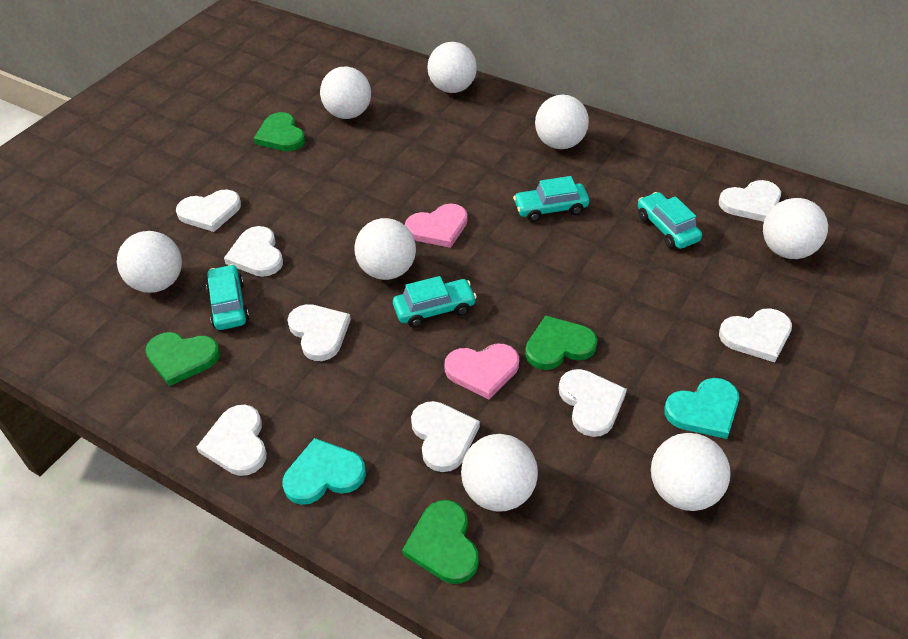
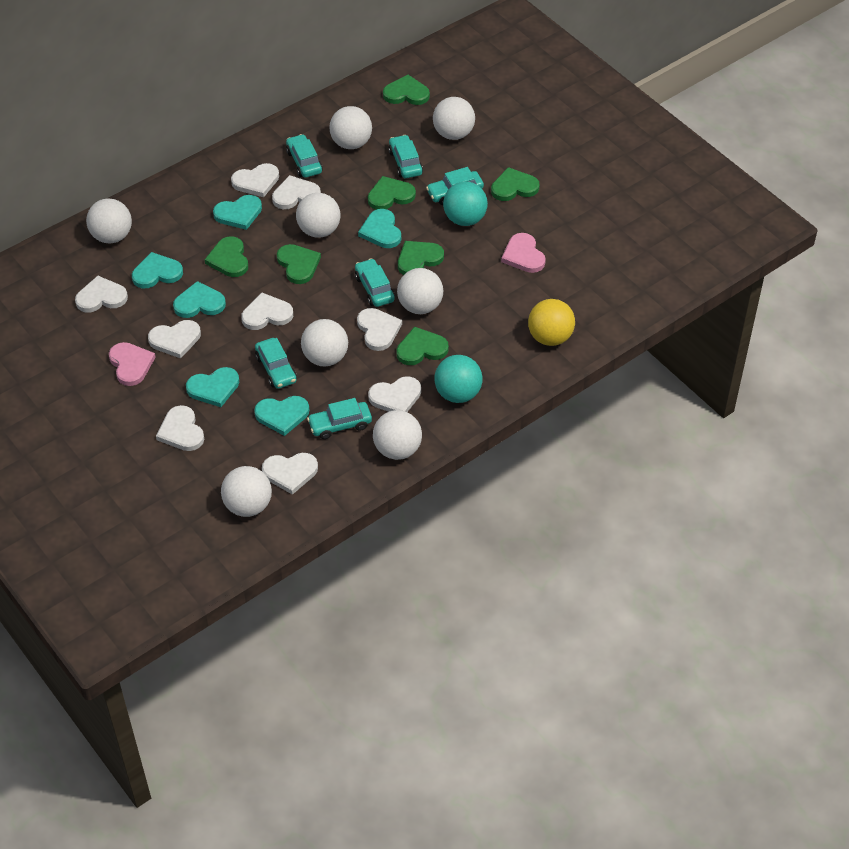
green heart: [145,332,220,386] [253,112,305,151] [402,500,479,584] [525,315,598,370] = 4 -> [205,236,248,277] [277,244,321,284] [368,176,416,210] [383,75,430,105] [396,326,449,365] [398,241,444,275] [491,167,540,201] = 7
turquoise ball: none = 0 -> [434,355,483,403] [443,181,488,226] = 2
turquoise car: [206,264,249,330] [393,276,477,328] [513,176,589,222] [638,192,702,249] = 4 -> [255,338,297,389] [286,134,322,178] [307,398,372,439] [355,258,395,307] [388,135,423,178] [426,167,484,205] = 6
turquoise heart: [283,438,366,505] [664,378,739,439] = 2 -> [132,252,183,288] [173,281,226,318] [186,367,239,407] [213,195,262,230] [254,396,309,436] [358,209,401,248] = 6
white heart: [176,190,241,232] [197,405,267,476] [224,226,283,277] [287,304,351,361] [411,401,480,472] [559,369,627,437] [719,180,781,222] [719,308,792,362] = 8 -> [75,276,128,312] [148,320,201,359] [156,405,204,451] [231,163,279,197] [241,293,293,330] [262,453,318,495] [272,175,321,209] [357,308,402,351] [368,376,421,412] = 9
yellow ball: none = 0 -> [528,299,575,346] = 1

